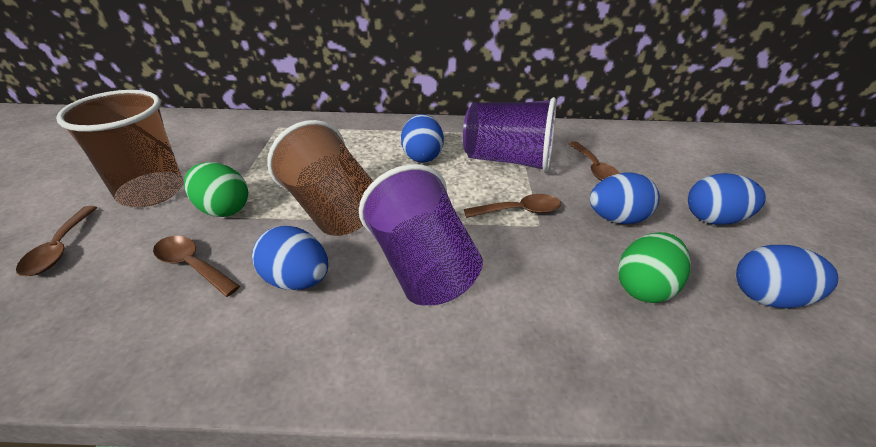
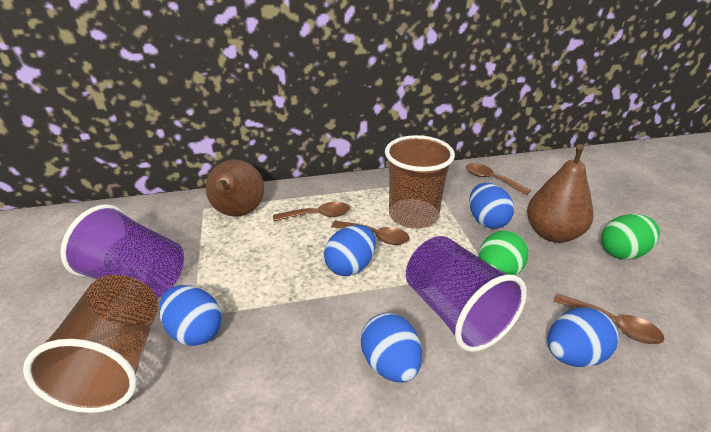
brown pear: none = 0 -> [206,159,264,217] [527,144,593,243] = 2

